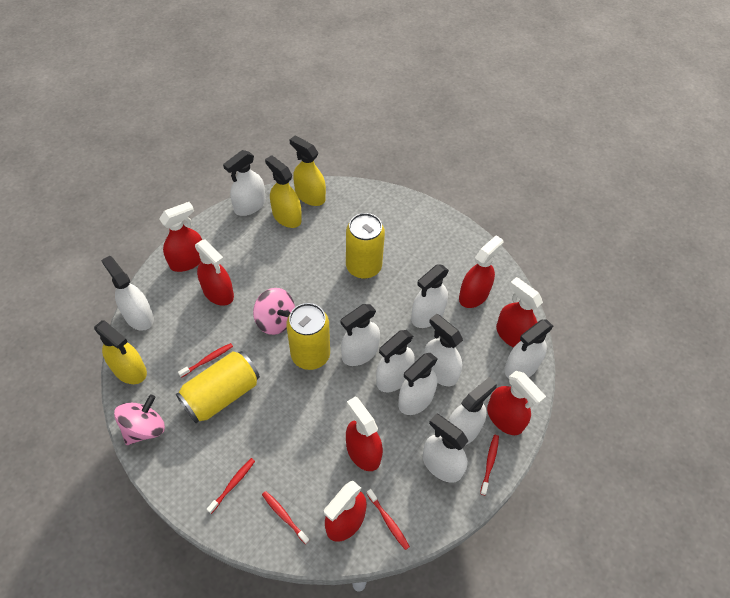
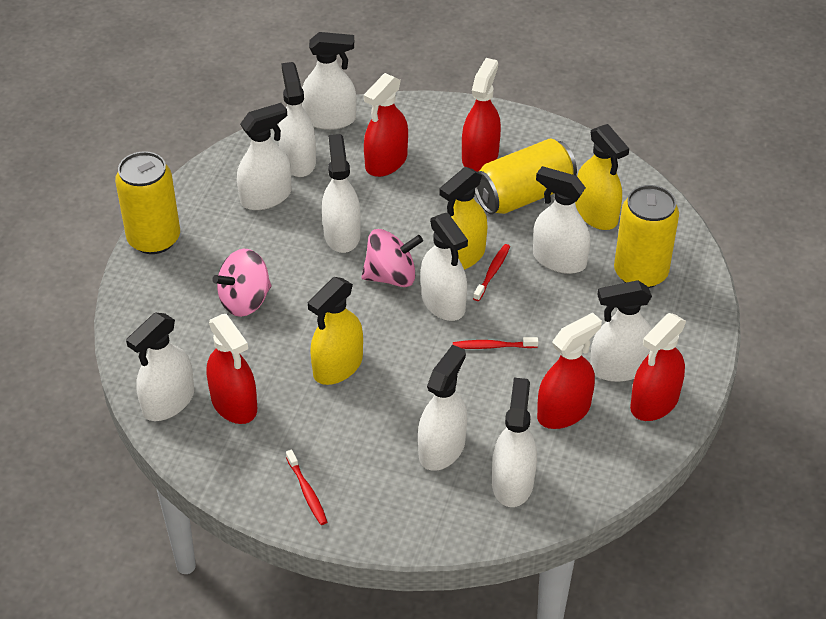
red spray bottle: [159,202,202,272] [195,239,234,306] [324,481,367,542] [346,396,383,471] [459,235,503,308] [487,371,546,435] [496,277,543,348] = 7 -> [207,314,257,424] [364,73,408,177] [462,58,501,172] [537,312,602,429] [630,313,686,421] = 5
red toothbrush: [178,343,233,378] [206,458,255,514] [262,491,310,544] [367,489,410,550] [480,435,499,495] = 5 -> [286,450,327,525] [453,337,538,349] [473,244,510,301] = 3

